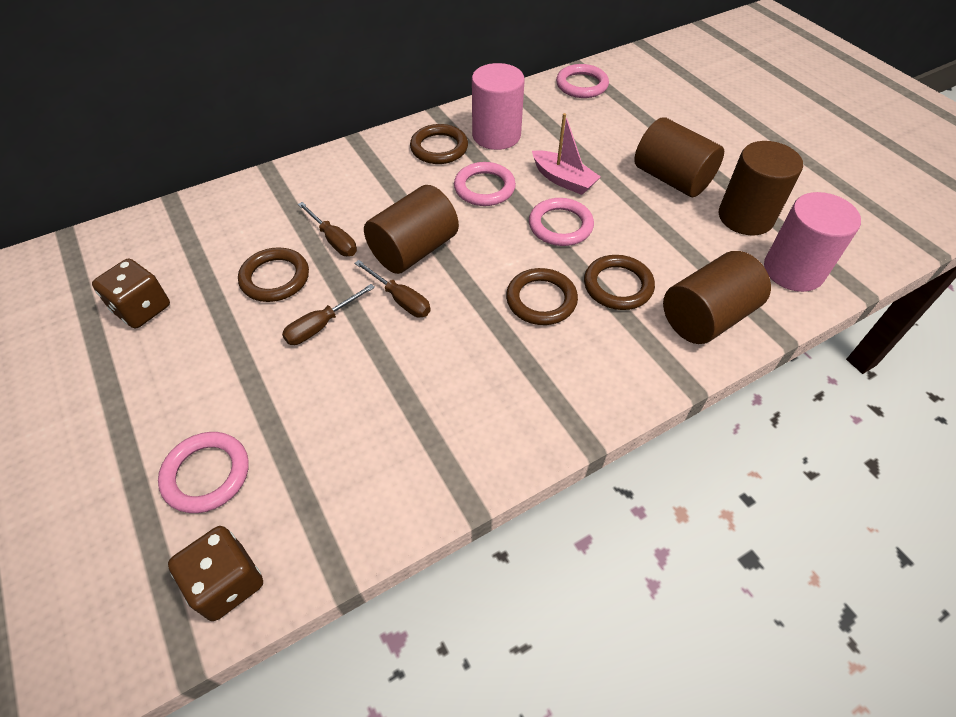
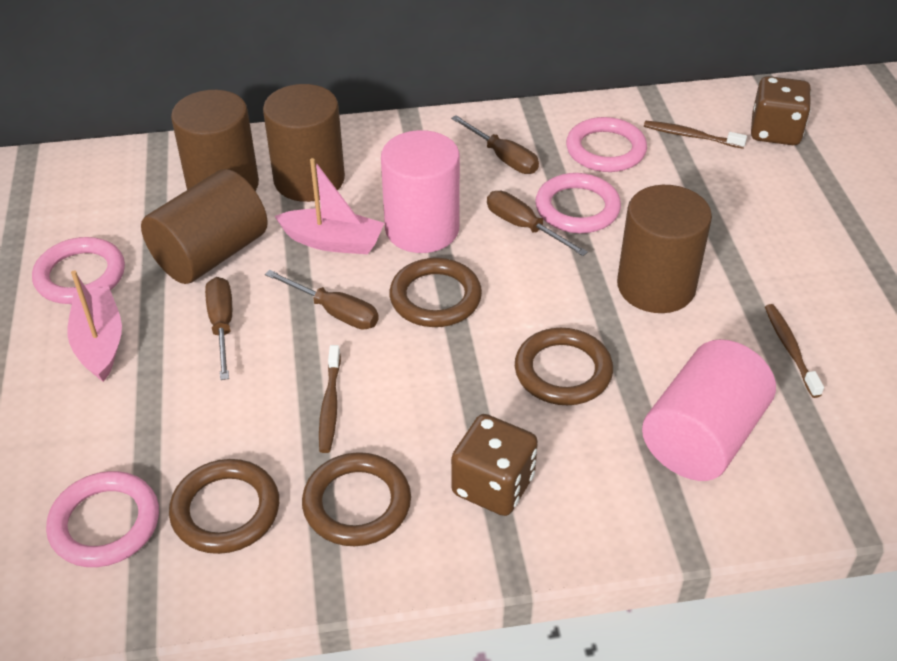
brown screwdriver: [282,284,375,345] [298,202,357,256] [354,260,431,317] = 3 -> [205,277,232,380] [265,270,379,330] [451,115,539,174] [487,191,588,256] = 4
brown toothbrush: none = 0 -> [319,345,341,453] [644,121,747,149] [765,304,824,398] = 3
pink boat: [532,113,601,195] = 1 -> [67,270,122,382] [274,158,384,254] = 2

